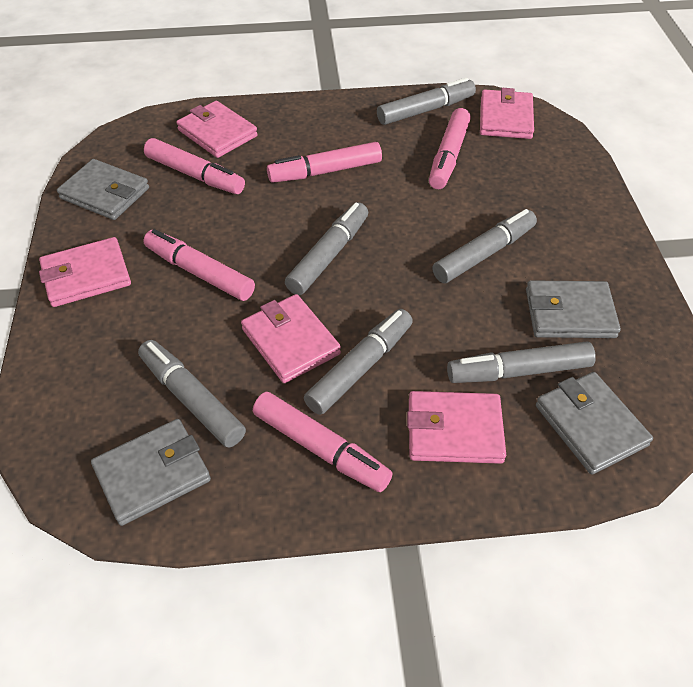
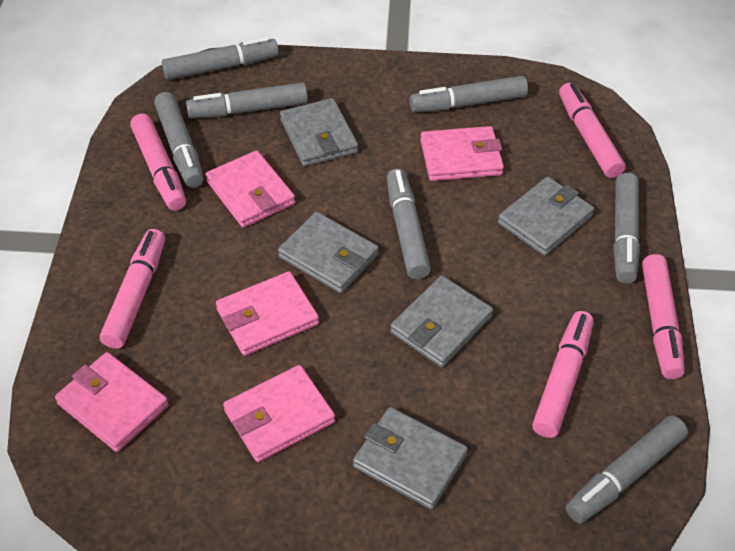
grey marker: [138,340,246,447] [285,202,368,295] [304,309,413,415] [377,77,476,125] [432,209,537,283] [447,341,596,383] = 6 -> [154,92,204,188] [162,37,279,80] [186,82,308,118] [387,169,431,279] [410,76,528,113] [566,415,688,523] [613,173,640,284] = 7
grey wallet: [57,159,149,220] [91,419,211,526] [526,280,621,338] [536,372,653,474] = 4 -> [278,212,379,293] [280,98,358,167] [353,407,468,510] [390,276,493,367] [498,177,594,256] = 5

